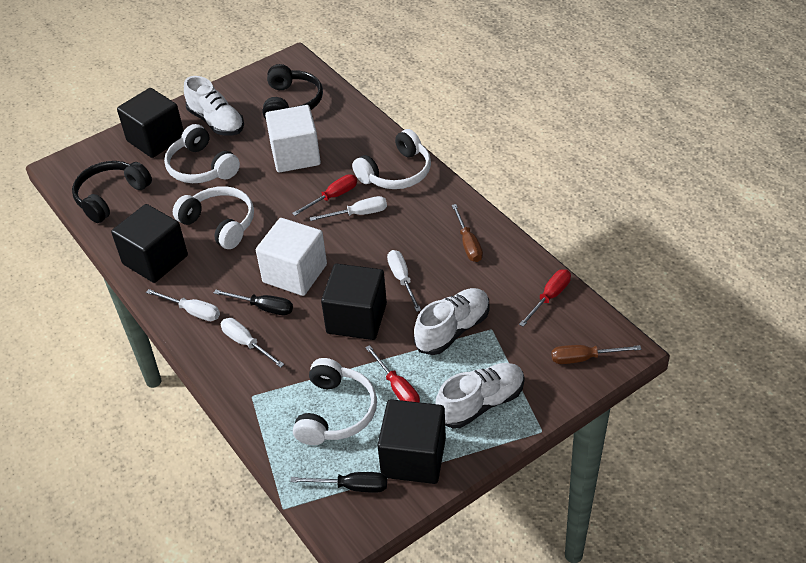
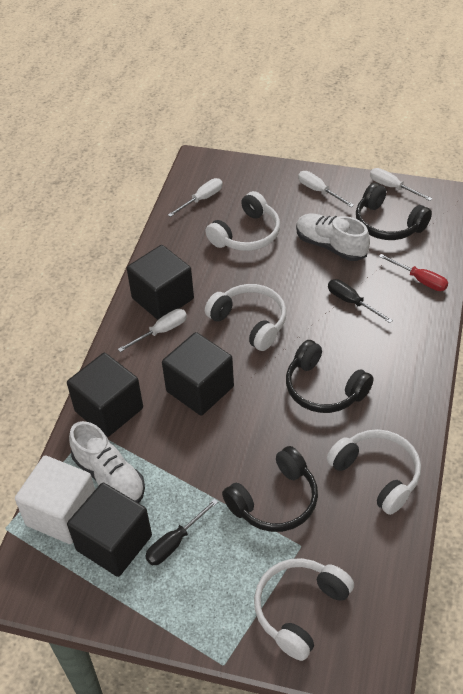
black headphones: [72,161,152,223] [262,64,323,119] = 2 -> [222,446,318,532] [286,340,374,413] [356,183,432,240] = 3
brown screwdriver: [452,204,483,262] [551,345,641,364] = 2 -> none = 0
red screwdriver: [292,174,357,216] [365,345,420,402] [519,269,571,327] = 3 -> [379,254,448,291] = 1
white cube: [256,218,327,296] [265,105,321,173] = 2 -> [15,456,95,544] = 1
white shoe: [184,76,244,136] [414,288,489,355] [436,363,525,428] = 3 -> [69,421,145,503] [296,214,370,261] = 2

